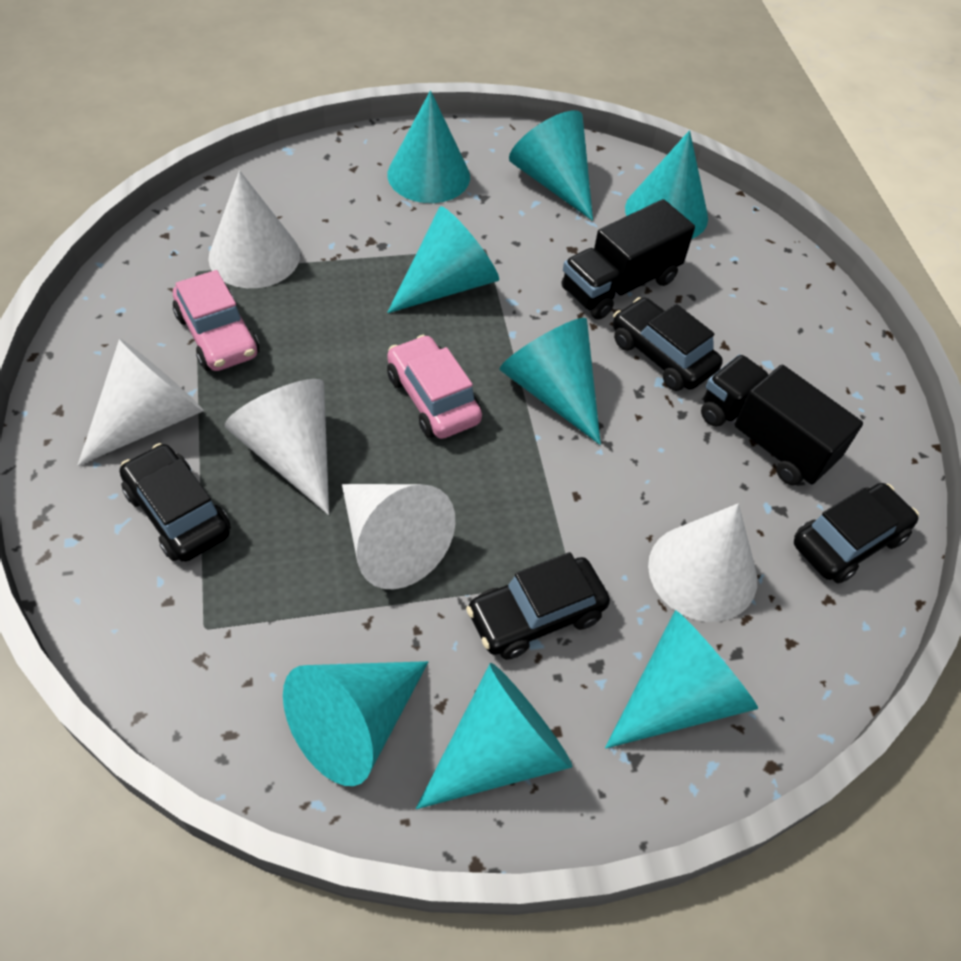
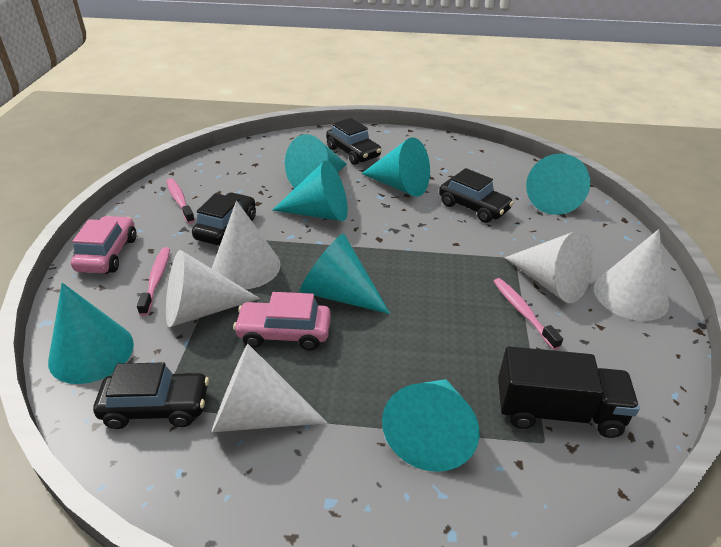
black truck: [562,199,695,319] [701,355,863,485] = 2 -> [498,346,639,438] = 1
pink toothbrush: none = 0 -> [137,247,170,316] [166,178,195,224] [493,278,563,350] = 3
turquoise cone: [283,661,428,786] [387,90,470,203] [387,206,499,313] [416,663,572,809] [500,318,601,445] [509,111,593,221] [605,610,758,748] [625,130,708,239] = 8 -> [48,283,134,384] [272,161,348,221] [285,134,347,188] [300,233,390,314] [361,137,430,197] [382,379,479,472] [526,154,590,215] = 7

